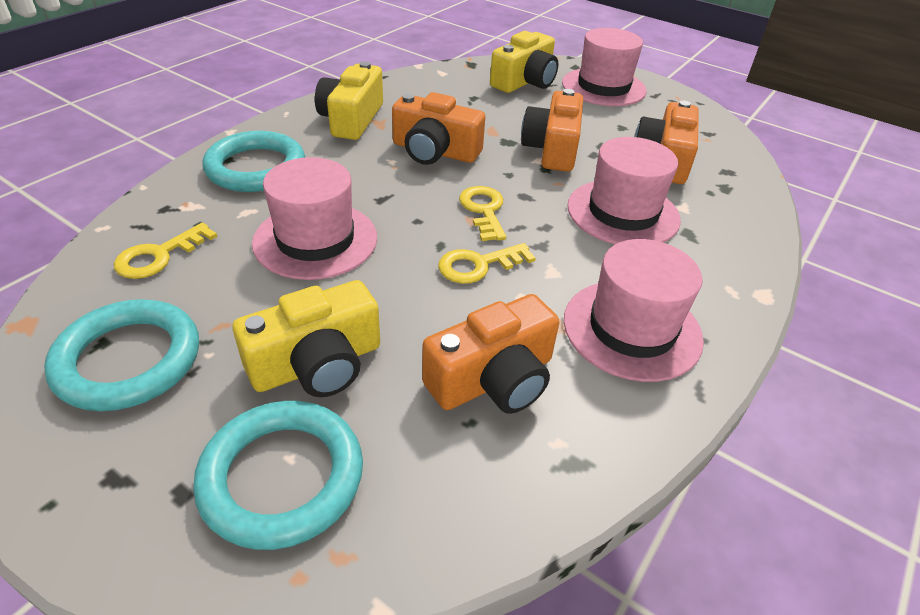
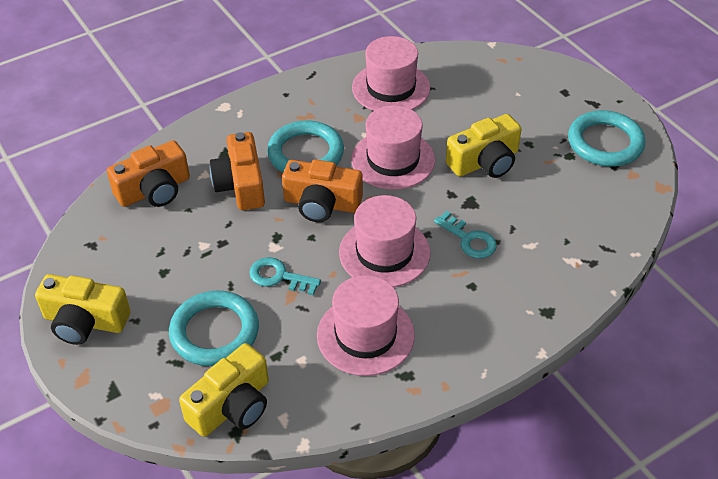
orange camera: [392,92,486,165] [422,294,559,414] [521,89,583,172] [634,100,699,184] = 4 -> [107,140,190,207] [210,132,265,210] [282,159,363,222] = 3
turquoise key: none = 0 -> [249,257,321,295] [434,211,497,258] = 2
yellow key: [114,223,218,279] [438,243,536,284] [459,186,506,241] = 3 -> none = 0

